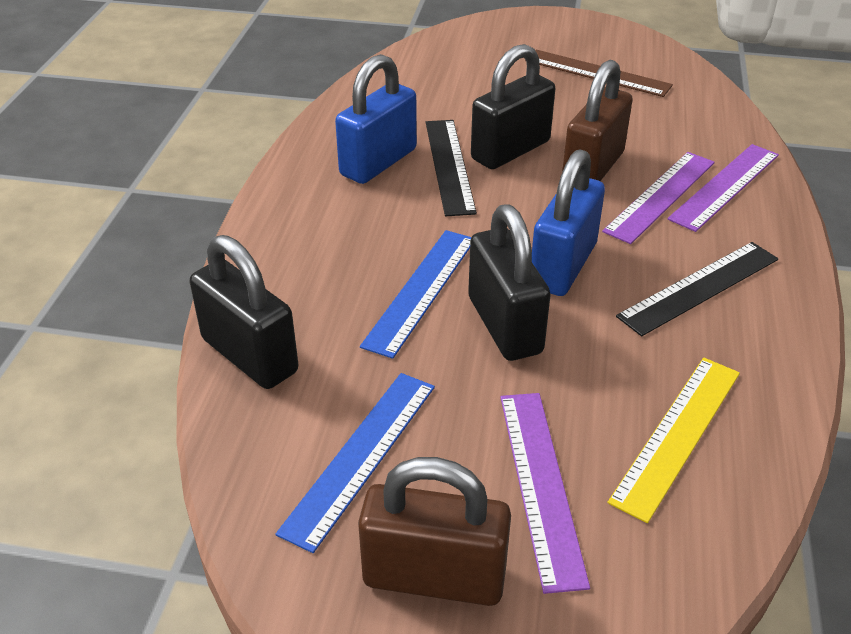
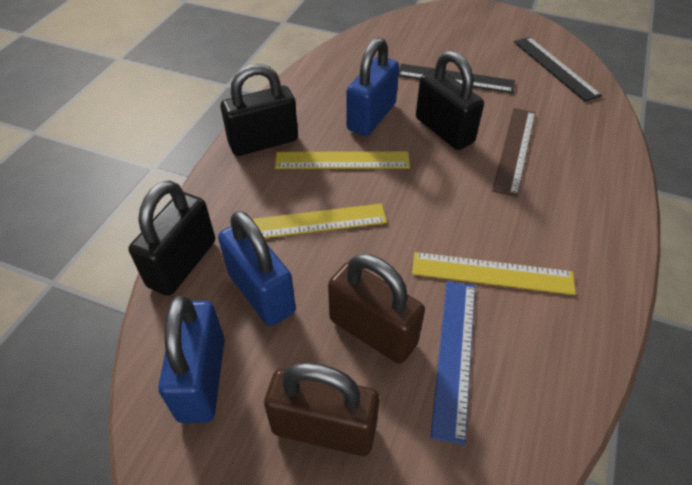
blue padlock: [335,54,417,184] [532,149,605,296] = 2 -> [158,296,225,423] [218,211,296,326] [346,37,399,136] = 3
blue ruler: [276,373,435,553] [360,230,472,359] = 2 -> [431,281,475,445] = 1
purple ruler: [500,393,590,594] [602,152,715,244] [668,144,779,232] = 3 -> none = 0
yellow ruler: [607,358,740,523] = 1 -> [252,204,387,238] [275,151,410,169] [412,252,576,295] = 3

